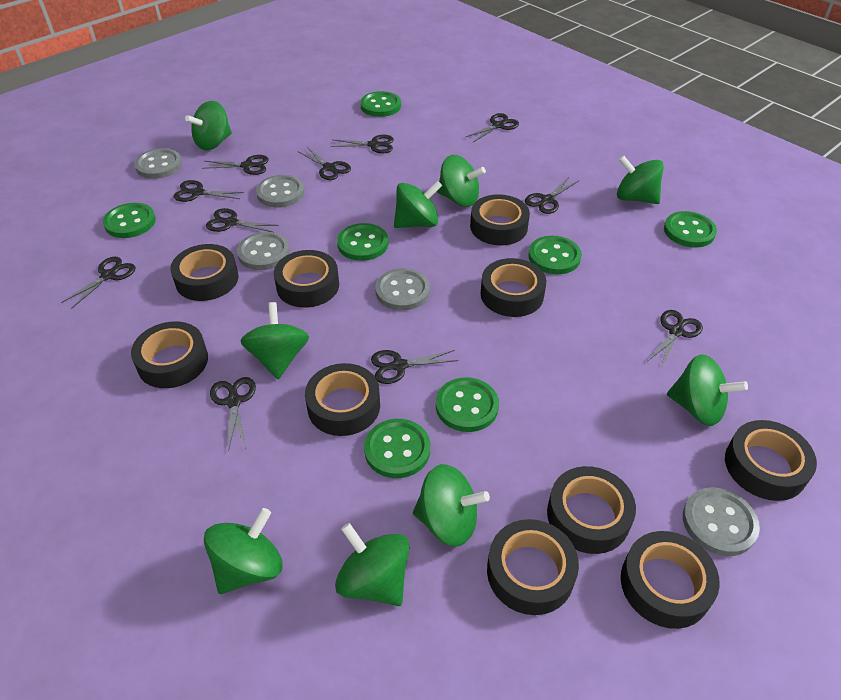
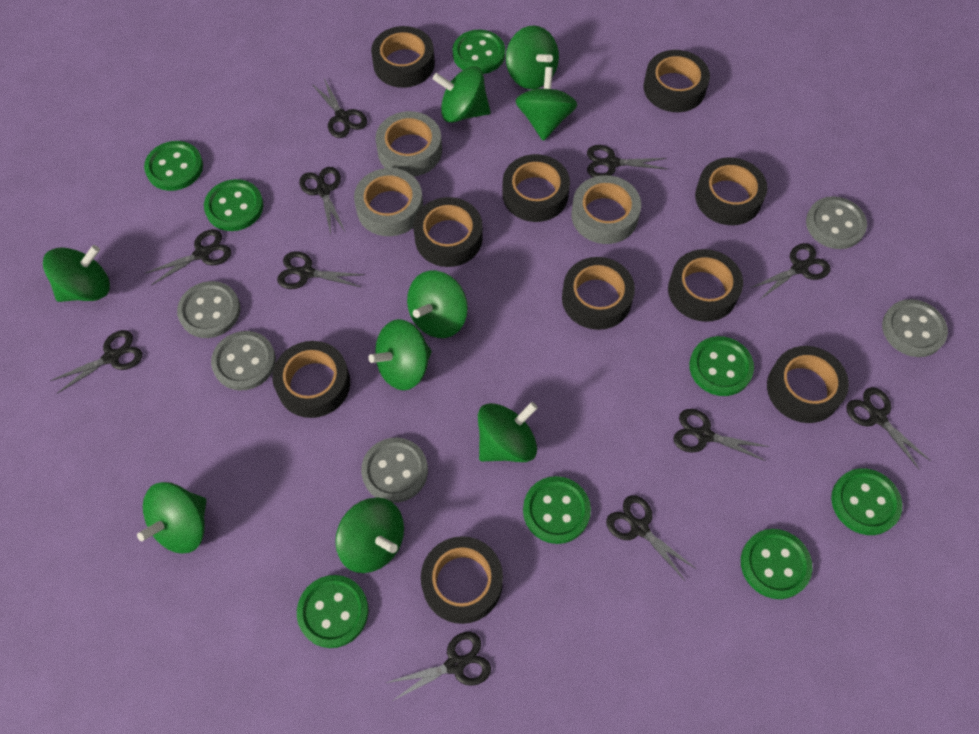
green button: [103,203,156,238] [337,223,388,261] [360,91,401,117] [364,419,430,478] [436,377,499,432] [528,236,582,274] [664,211,717,248] = 7 -> [144,141,203,191] [204,179,263,231] [297,575,368,648] [452,30,505,74] [523,476,591,544] [689,336,754,396] [741,529,813,599] [831,468,902,535] = 8
grey tape: none = 0 -> [354,168,423,236] [375,111,442,177] [571,175,641,244] = 3

